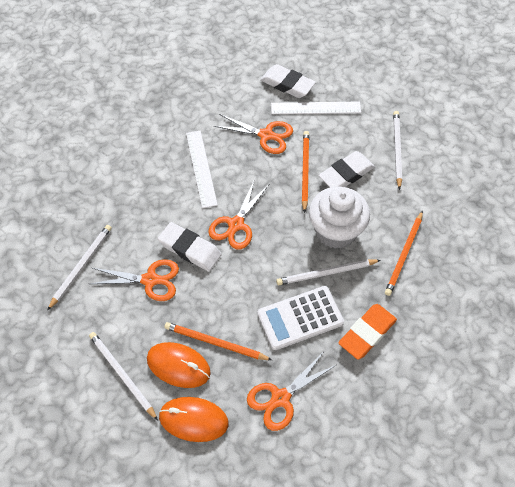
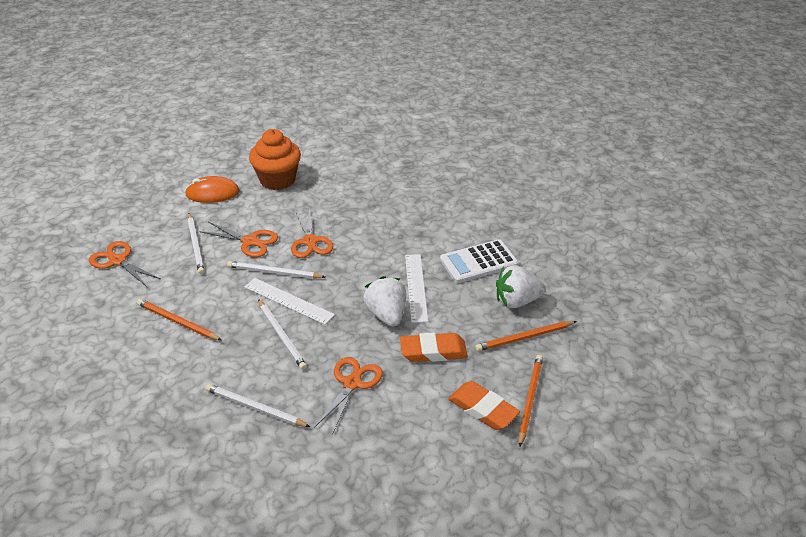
orange cupcake: none = 0 -> [249,129,301,190] = 1
orange eraser: [338,304,397,360] = 1 -> [400,332,468,362] [448,381,520,430] = 2
orange mouse: [147,342,211,388] [159,397,229,442] = 2 -> [185,176,240,203] = 1
white cupcake: [309,186,370,249] = 1 -> none = 0
white eraser: [158,222,222,271] [260,64,316,98] [319,151,375,187] = 3 -> none = 0
white strawberry: none = 0 -> [363,276,406,327] [496,265,546,308] = 2

